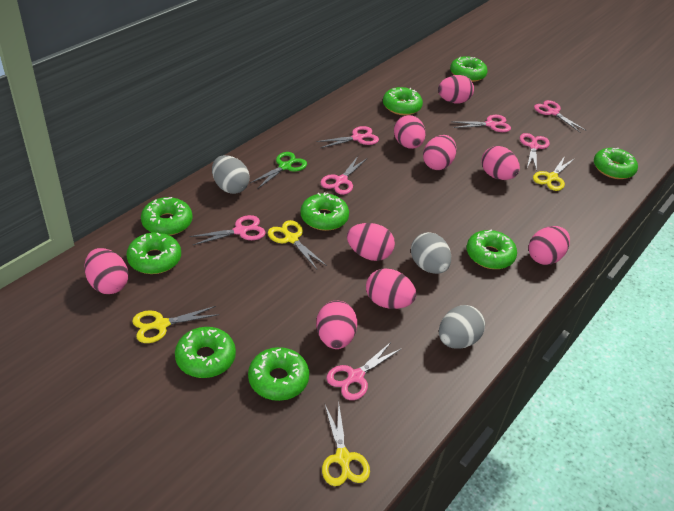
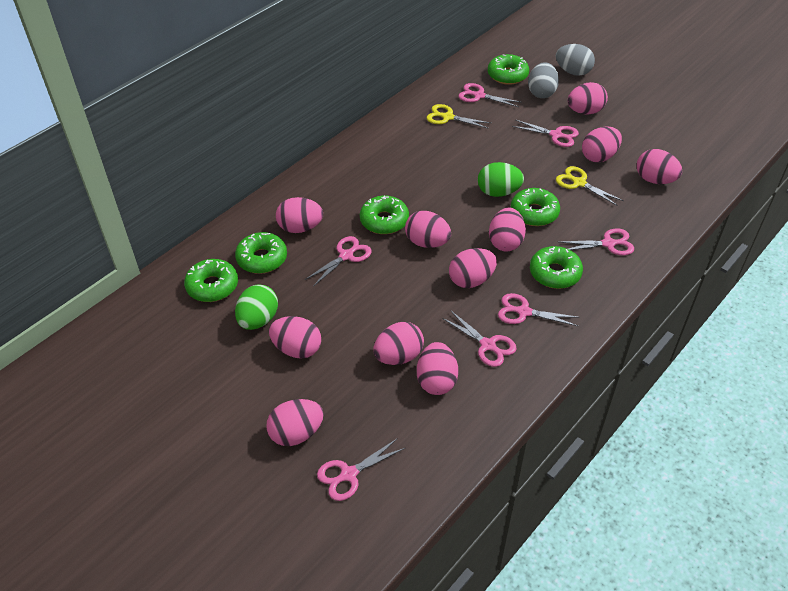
green donut: [126,232,181,274] [141,197,193,235] [175,327,236,378] [248,347,309,401] [300,193,349,231] [383,87,423,115] [450,56,488,82] [467,230,517,269] [594,148,638,179] = 9 -> [184,259,238,302] [235,232,287,274] [360,195,409,234] [488,54,529,85] [511,188,560,226] [530,246,583,289] = 6
green egg: none = 0 -> [235,284,278,330] [478,162,524,197] = 2
green scissors: [250,152,307,189] = 1 -> none = 0
grey egg: [212,155,250,194] [411,232,451,274] [439,305,485,349] = 3 -> [528,62,559,98] [556,44,595,76] = 2
pink egg: [84,248,128,294] [316,301,357,349] [347,223,395,261] [366,268,417,309] [394,115,426,149] [423,135,456,170] [438,75,474,104] [482,146,520,180] [528,226,570,265] = 9 -> [266,399,324,446] [269,316,321,359] [276,197,323,233] [373,322,424,365] [405,211,451,248] [417,342,458,395] [449,248,497,288] [489,208,526,252] [568,82,608,115] [582,126,622,162] [637,149,682,184] = 11
yellow scissors: [132,306,219,343] [268,220,327,269] [322,402,370,486] [533,156,574,191] = 4 -> [426,104,491,129] [556,166,624,206] = 2

